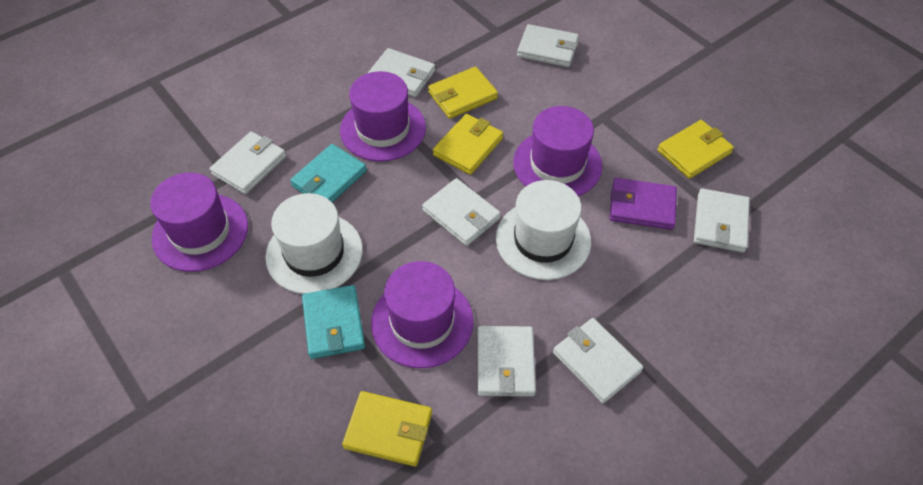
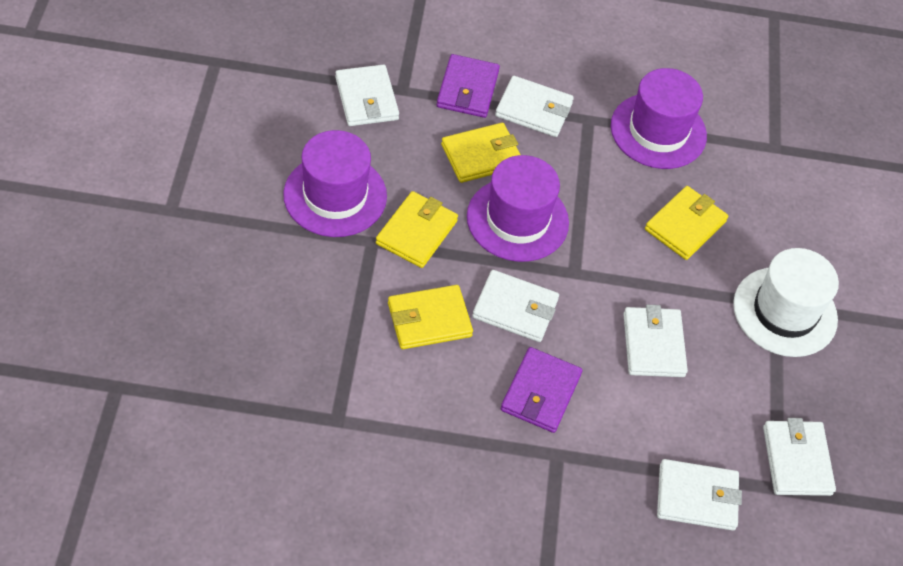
purple hat: [150,172,248,272] [340,71,426,162] [371,261,473,368] [513,106,603,196] = 4 -> [283,130,387,237] [467,155,569,262] [611,68,707,169] = 3
purple wallet: [610,178,677,230] = 1 -> [437,54,500,118] [501,347,582,433] = 2
turquoise wallet: [290,144,367,203] [302,285,365,359] = 2 -> none = 0
white hat: [265,193,363,294] [496,180,591,280] = 2 -> [733,248,839,357] = 1
white wallet: [210,132,286,194] [368,48,435,97] [422,178,501,246] [478,326,536,397] [517,24,579,67] [553,318,643,404] [694,188,750,253] = 7 -> [335,65,399,126] [472,270,559,342] [495,76,574,137] [623,305,688,377] [657,459,742,531] [763,418,836,496] = 6

